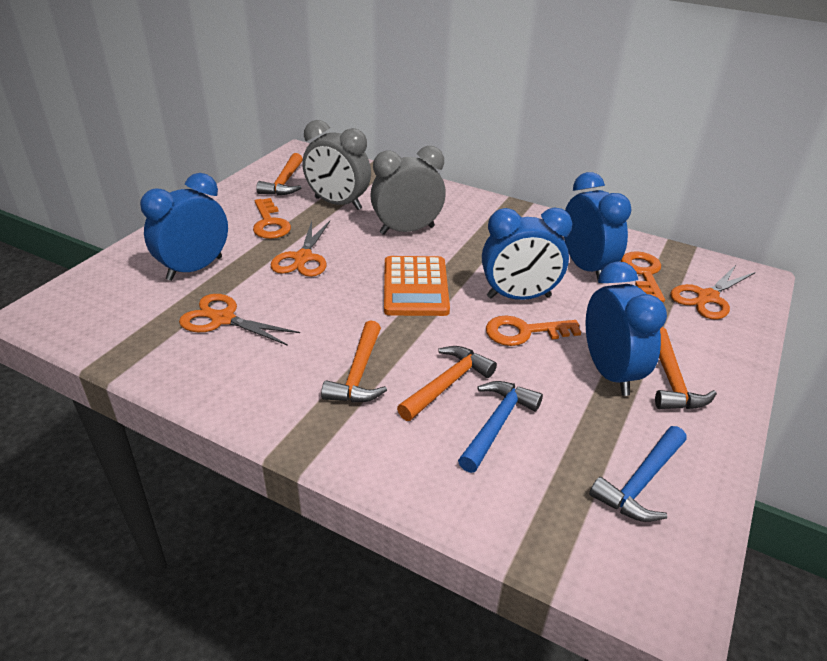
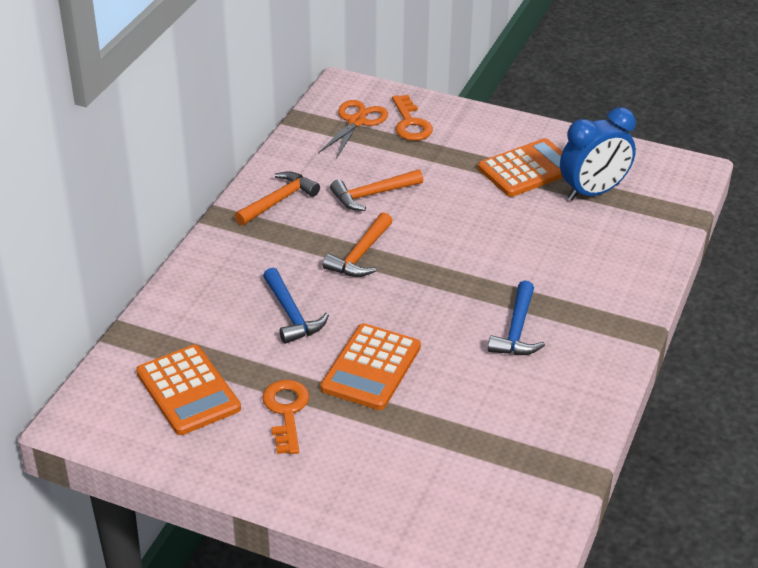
blue clock: [140,173,228,281] [482,207,572,300] [564,172,632,280] [586,261,667,396] = 4 -> [560,107,636,201] = 1
grey clock: [302,120,371,210] [370,146,446,235] = 2 -> none = 0
orange calculator: [384,256,450,316] = 1 -> [136,345,241,435] [320,323,421,410] [478,138,563,197] = 3
orange hammer: [256,153,303,195] [321,321,387,403] [397,346,497,421] [655,327,717,409] = 4 -> [234,171,320,226] [323,212,392,277] [330,169,423,211] = 3
orange key: [253,198,291,239] [486,316,581,346] [621,251,665,302] = 3 -> [262,380,309,454] [392,95,433,141] = 2
orange scissors: [179,294,300,346] [271,221,330,277] [670,265,756,319] = 3 -> [318,100,388,159] = 1

